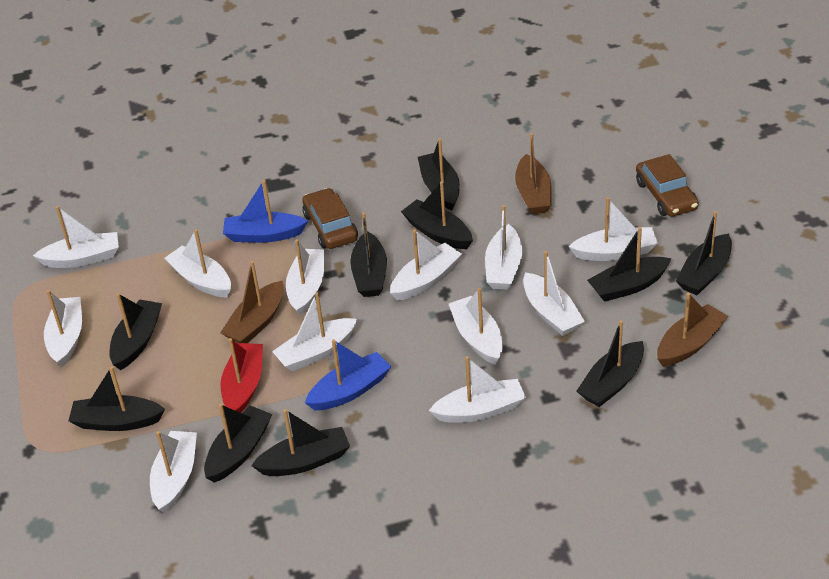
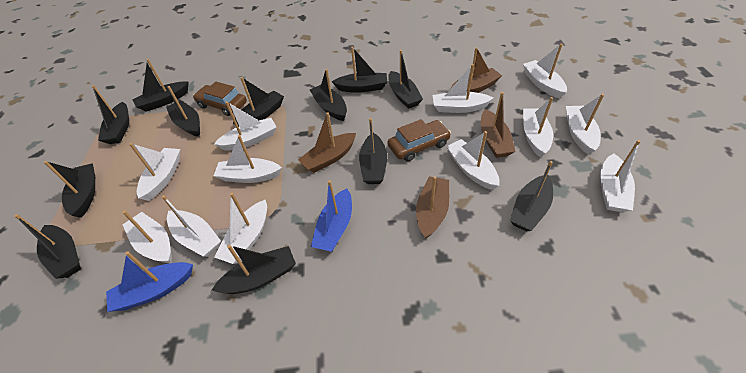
black boat: [68,366,165,431] [109,293,162,370] [204,404,272,483] [251,409,350,476] [350,213,387,297] [401,181,473,249] [418,138,460,211] [577,320,644,407] [587,227,672,302] [676,211,732,295] = 10 -> [14,214,81,279] [44,161,95,218] [92,85,129,144] [132,59,189,112] [166,86,200,137] [212,245,296,294] [233,77,284,127] [310,69,347,121] [332,47,387,93] [359,118,387,184] [388,50,423,109] [510,161,553,232] = 12
brown boat: [220,261,284,343] [515,133,552,214] [657,293,729,366] = 3 -> [298,112,356,173] [416,176,449,239] [451,47,502,93] [481,92,516,158] = 4
red boat: [221,338,263,413] = 1 -> none = 0

